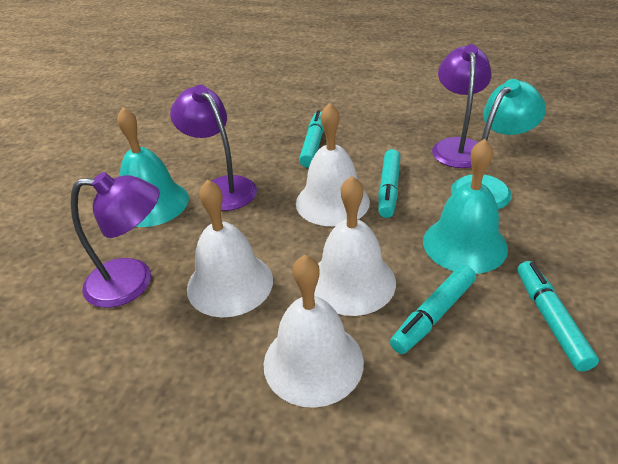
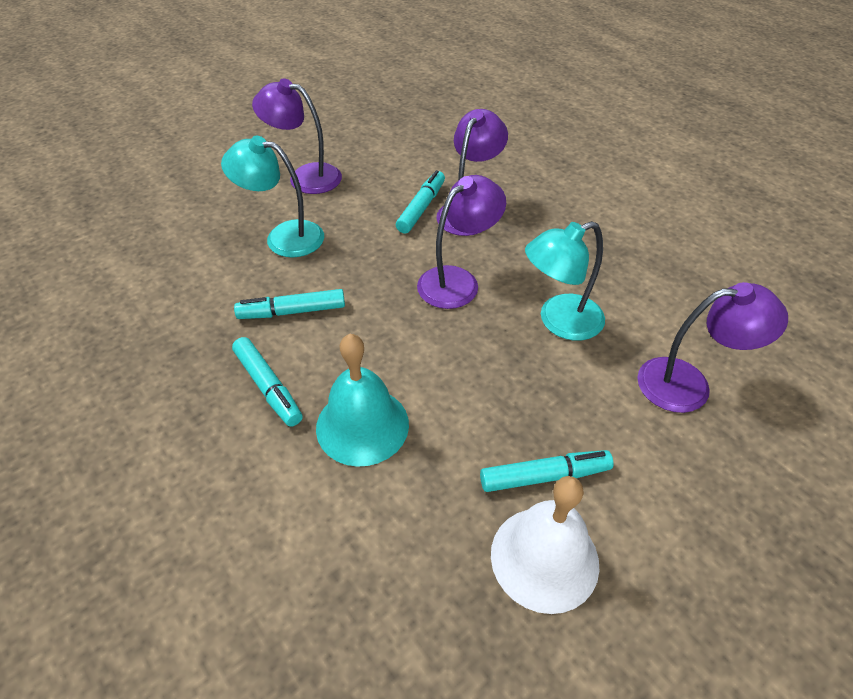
purple lamp: [71,172,160,308] [170,85,257,211] [432,44,492,168] = 3 -> [252,78,342,194] [417,175,506,309] [436,109,508,236] [637,282,788,413] = 4
turquoise bell: [117,107,189,227] [423,139,508,274] = 2 -> [316,334,409,467] = 1
turquoise lamp: [451,79,546,209] = 1 -> [221,136,324,258] [525,221,605,341] = 2
white bell: [187,179,273,317] [263,255,364,408] [296,103,370,226] [314,176,396,316] = 4 -> [491,476,600,614] = 1

